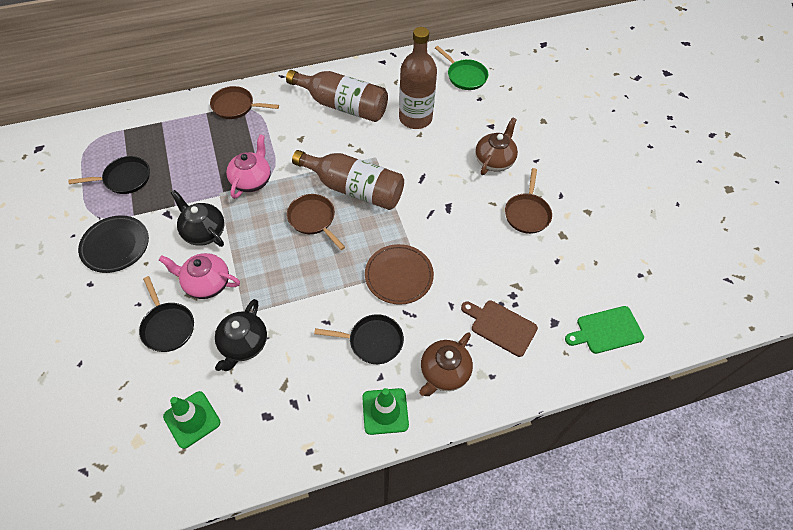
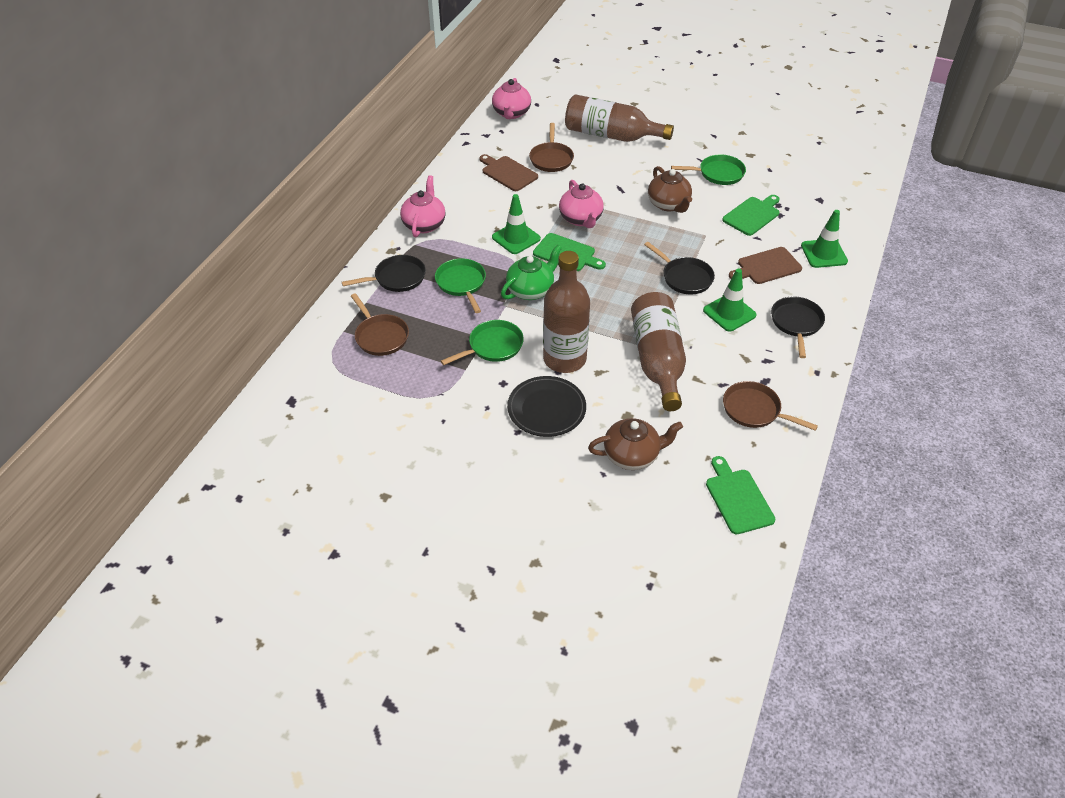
black teapot: [171,190,225,247] [215,299,267,371] = 2 -> none = 0
brown cutting board: [461,300,538,357] = 1 -> [479,154,538,191] [729,247,802,284] = 2
brown plate: [365,244,434,305] = 1 -> none = 0
green cutting board: [565,306,644,354] = 1 -> [533,233,606,271] [706,456,775,534] [722,195,780,236] = 3
green pan: [435,46,488,90] = 1 -> [435,258,486,313] [441,320,524,365] [671,155,746,185] = 3
green teapot: none = 0 -> [501,245,562,300] = 1
green traffic cone: [163,391,220,449] [362,388,409,435] = 2 -> [492,194,541,254] [703,269,757,332] [801,210,848,268] = 3
pink teapot: [159,253,240,299] [226,134,271,199] = 2 -> [400,175,446,237] [492,78,531,119] [559,180,604,228] = 3

